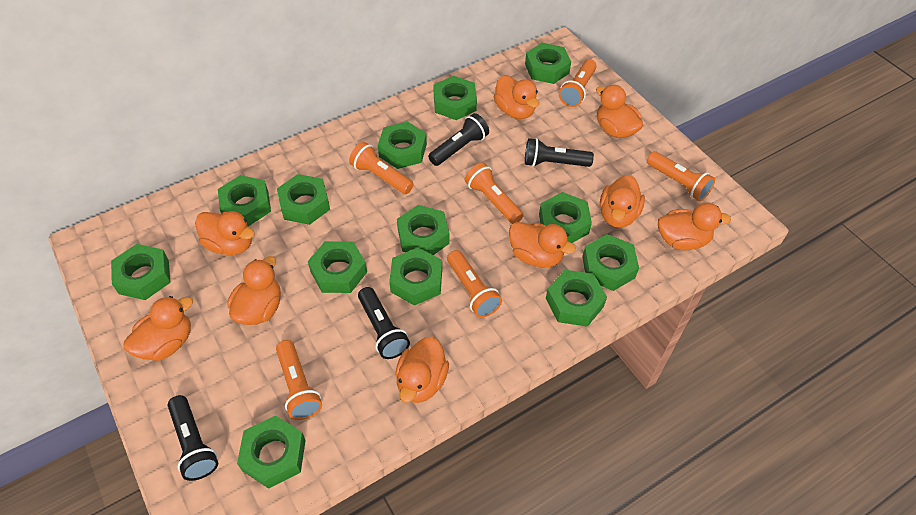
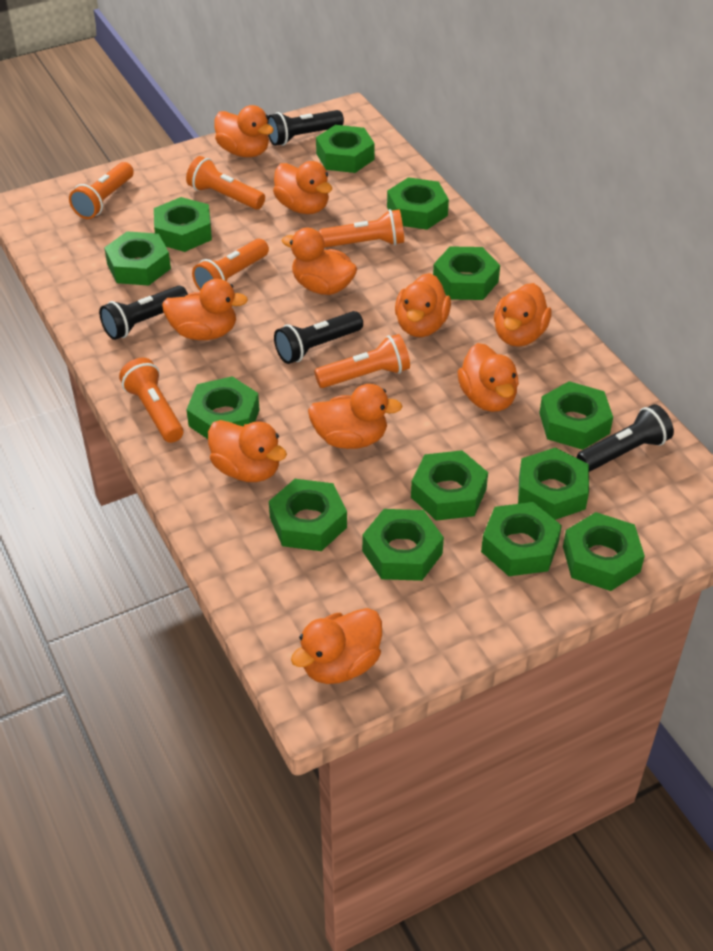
orange duck: [123,296,193,361] [195,211,255,255] [227,256,281,325] [395,337,449,403] [494,75,539,119] [509,222,576,267] [596,85,643,138] [600,175,645,228] [658,203,731,250] = 9 -> [162,279,248,340] [208,420,287,482] [214,105,274,157] [273,161,332,214] [282,228,357,295] [291,608,382,684] [308,384,403,449] [395,273,451,337] [457,343,519,412] [494,283,552,347] = 10

